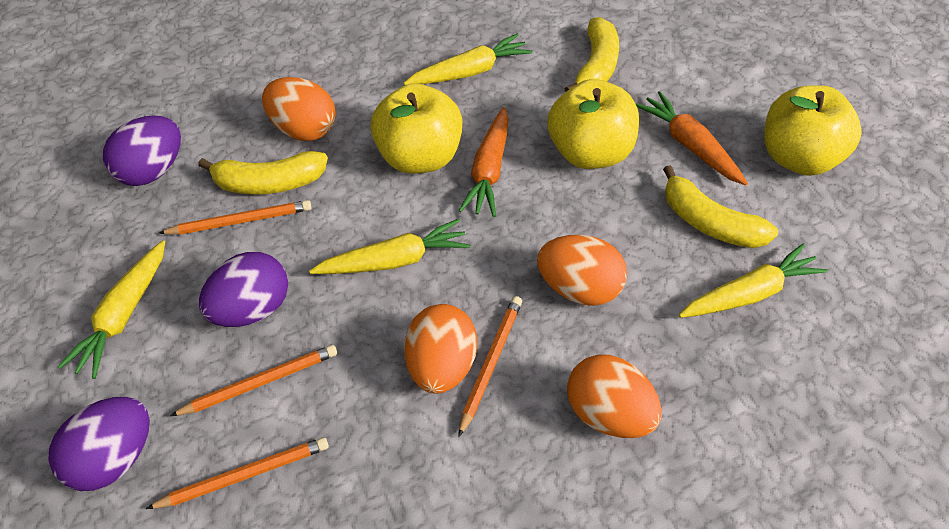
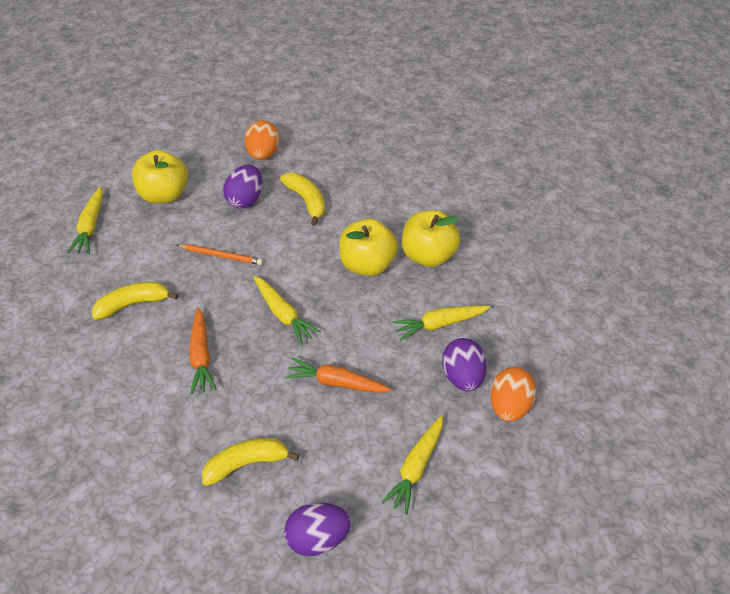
orange egg: [262,77,336,141] [404,304,477,394] [537,235,627,306] [567,354,662,438] = 4 -> [244,120,280,160] [490,367,536,422] = 2
orange pencil: [146,437,329,509] [159,200,312,235] [170,345,337,416] [458,296,522,437] = 4 -> [177,244,263,265] = 1

